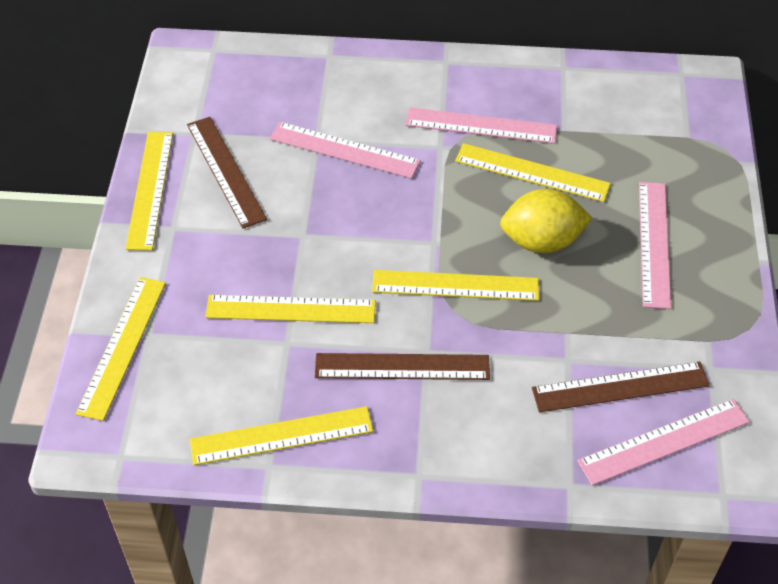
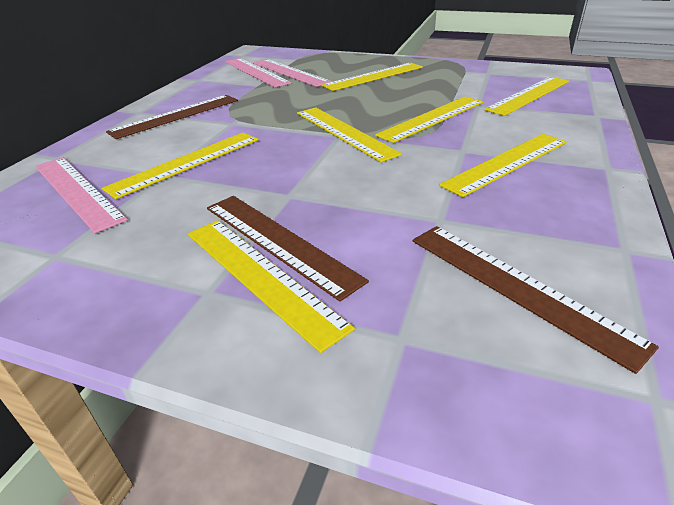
pink ruler: [270,122,420,179] [405,107,557,144] [577,399,750,486] [639,182,671,309] = 4 -> [35,158,127,234] [225,58,291,88] [253,59,332,87] = 3
yellow lemon: [500,189,592,253] = 1 -> none = 0
yellow ruler: [76,277,166,421] [126,132,173,251] [190,406,373,465] [205,295,376,323] [372,270,539,301] [455,143,611,202] = 6 -> [102,132,259,199] [188,220,355,353] [297,107,402,162] [322,63,423,91] [375,96,483,143] [439,134,566,197] [484,77,569,116] = 7

